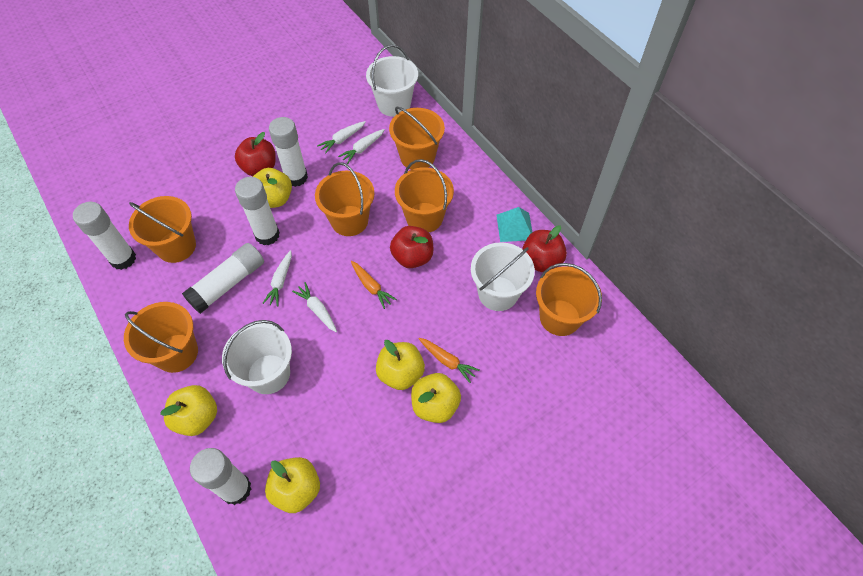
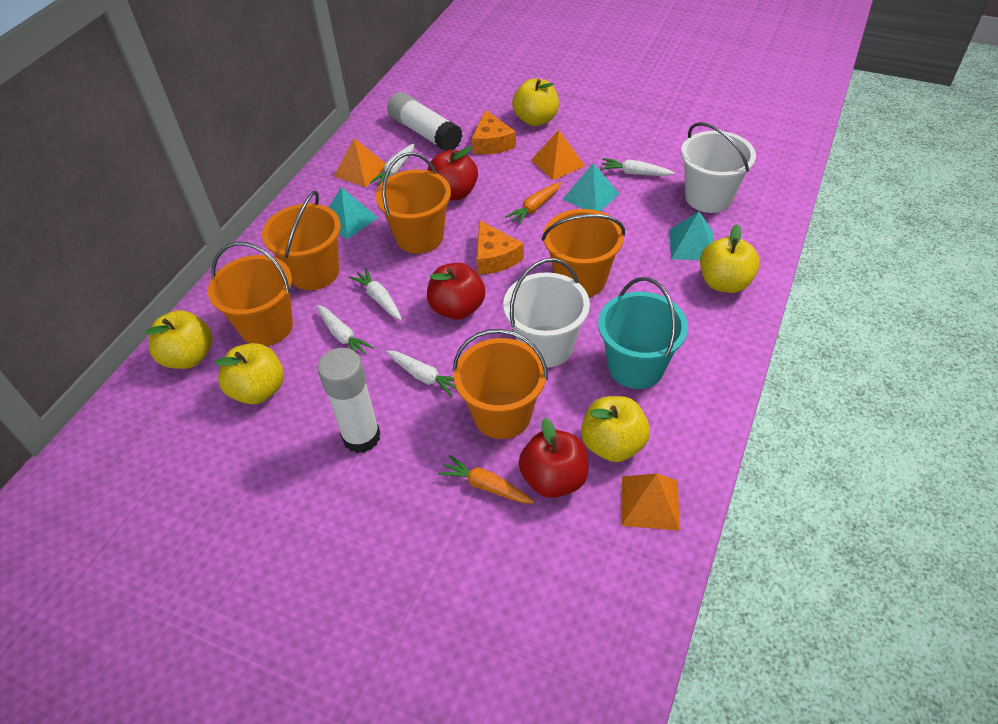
orange bucket: [124,302,198,373] [129,196,196,263] [315,162,375,236] [389,107,445,170] [395,159,454,232] [536,263,602,336] = 6 -> [208,242,293,346] [262,191,341,290] [376,152,451,254] [453,329,548,439] [542,209,625,297] = 5
orange cheese: none = 0 -> [472,110,516,154] [476,220,524,275] = 2
orange pyramid: none = 0 -> [334,138,386,187] [531,130,585,180] [621,474,680,531] = 3
turquoise bucket: none = 0 -> [598,277,688,389] = 1
turquoise pyramid: [497,207,532,242] = 1 -> [329,187,378,239] [563,163,619,211] [669,211,714,260] = 3
white bucket: [222,320,292,394] [366,45,418,117] [471,242,535,311] = 3 -> [503,258,590,368] [681,122,756,213] = 2
white carrot: [262,250,292,306] [292,282,337,332] [317,121,366,154] [338,129,385,164] = 4 -> [317,305,374,354] [349,268,402,320] [370,144,415,185] [386,350,456,397] [600,158,675,176] = 5
white glue stick: [73,202,136,270] [182,243,264,314] [190,448,251,505] [235,177,280,245] [269,117,308,187] = 5 -> [317,348,380,453] [387,92,462,151] = 2

